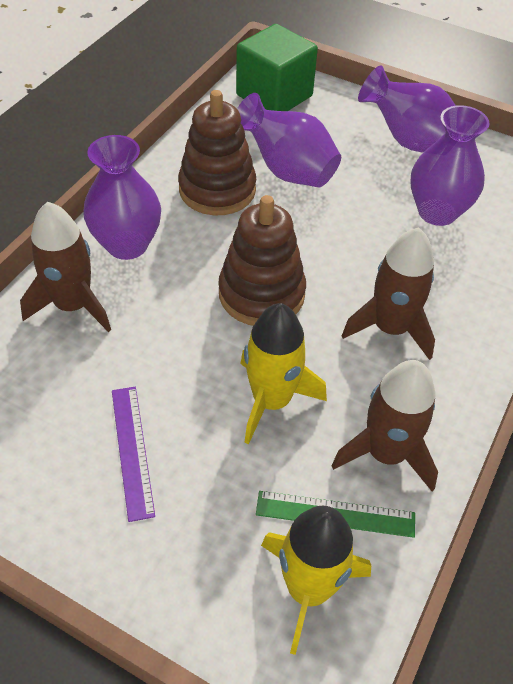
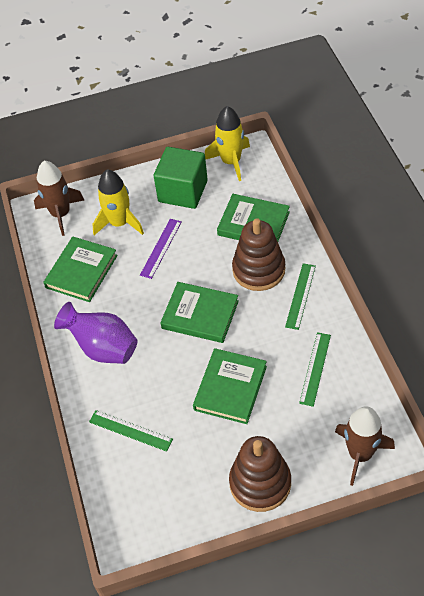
brown rocket: [20,202,111,332] [331,360,438,491] [342,228,435,360] = 3 -> [34,161,84,236] [335,406,395,486] = 2
green book: none = 0 -> [43,237,118,302] [160,282,239,343] [193,348,267,424] [217,194,290,242] = 4
green ruler: [256,491,415,538] = 1 -> [89,410,173,452] [285,263,316,330] [299,332,331,407] = 3
purple vase: [83,135,161,260] [237,93,341,188] [358,65,456,153] [411,105,490,226] = 4 -> [54,302,138,364] = 1

